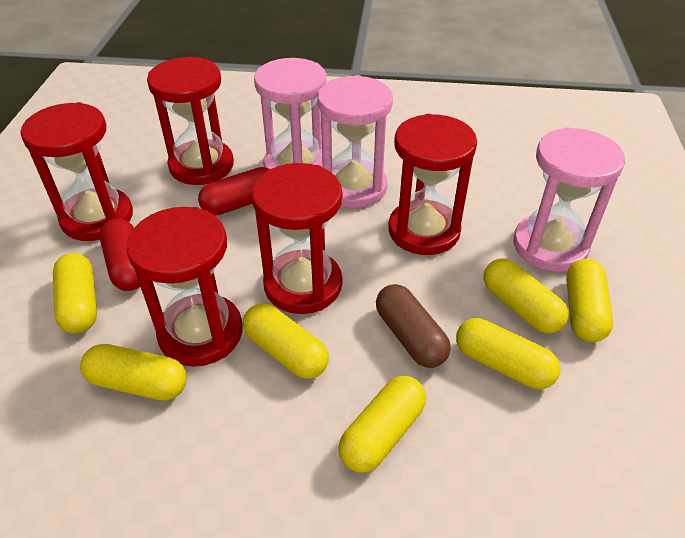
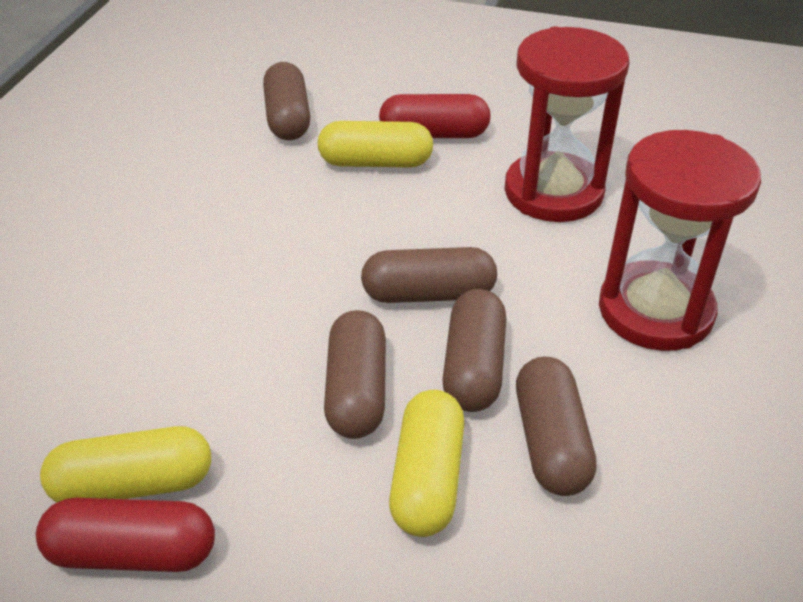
brown capsule: [376,284,451,368] = 1 -> [263,62,310,140] [324,310,386,439] [361,247,497,303] [442,289,506,412] [516,357,596,496] = 5
pink hourglass: [254,58,327,169] [318,75,393,208] [513,127,625,272] = 3 -> none = 0
red hourglass: [20,102,133,241] [126,207,243,367] [147,57,234,185] [252,163,342,314] [388,114,477,255] = 5 -> [505,27,629,222] [599,130,761,351] = 2
yellow capsule: [53,253,97,334] [80,344,187,401] [243,303,329,379] [338,376,426,473] [456,318,561,389] [484,258,569,334] [566,259,613,342] = 7 -> [40,426,211,502] [318,121,433,168] [389,390,464,537] = 3

